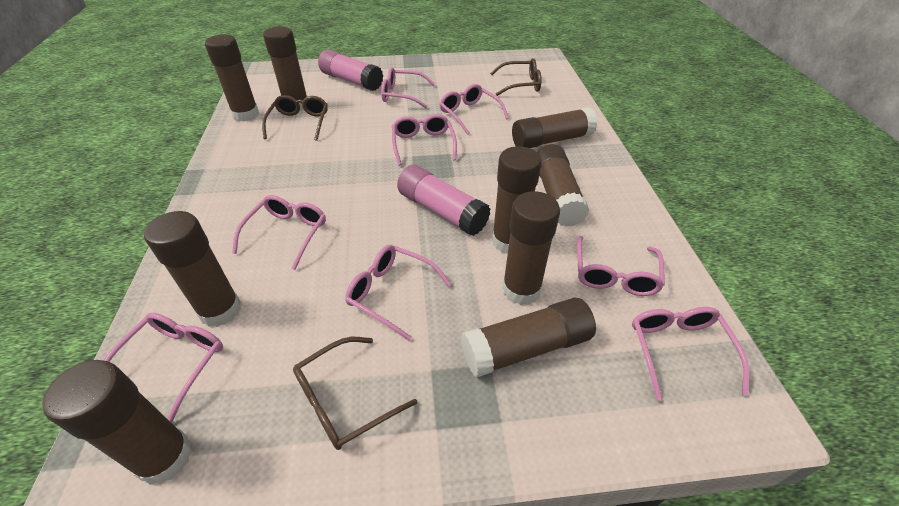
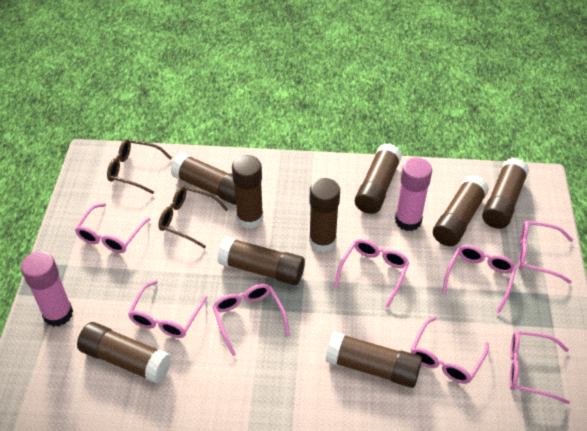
brown glasses: [262,95,328,141] [293,337,417,450] [490,58,541,96] = 3 -> [107,139,172,194] [158,186,228,248] = 2

